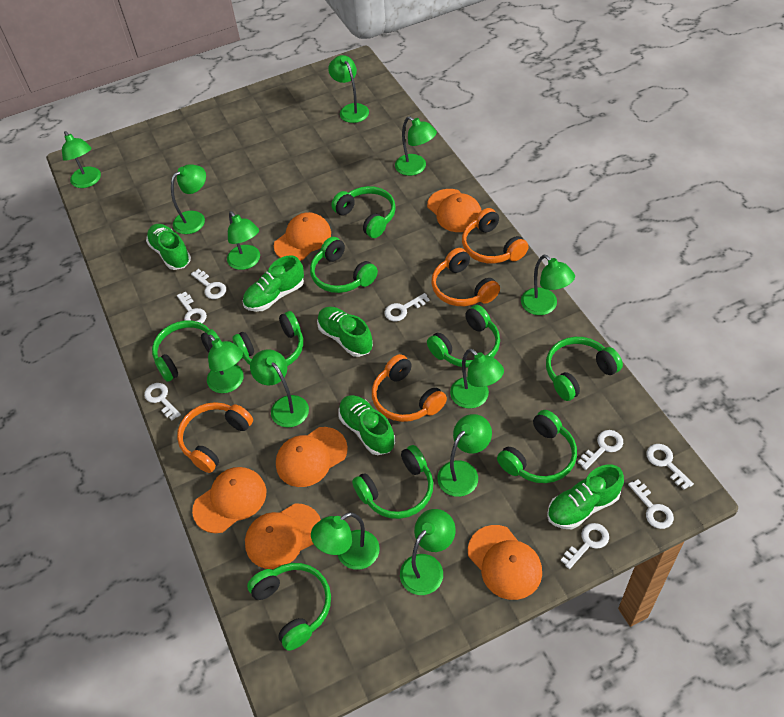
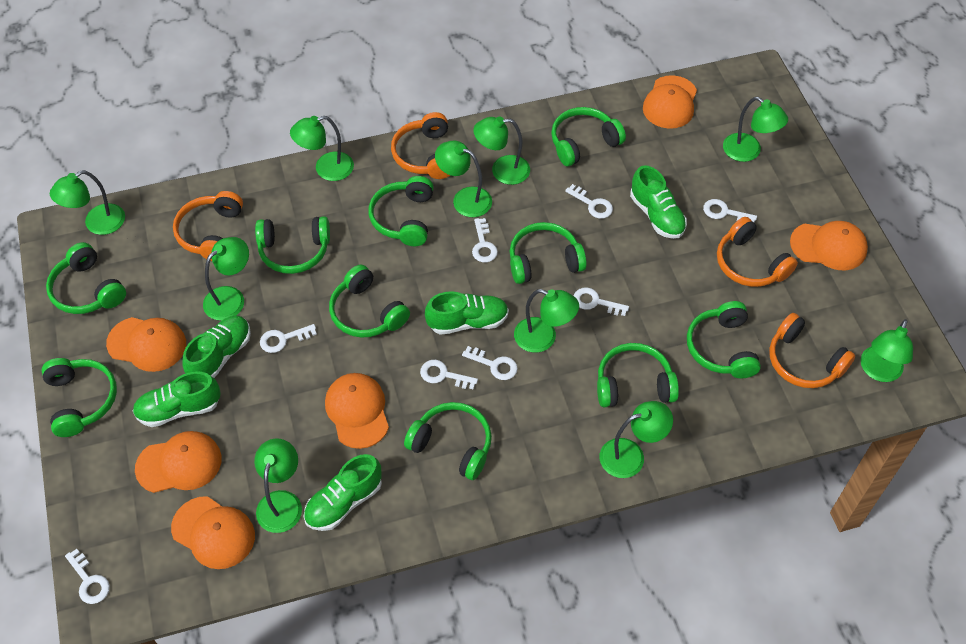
green headphones: [152,321,220,382] [232,311,303,366] [247,563,331,651] [310,237,378,293] [331,186,396,238] [352,445,433,519] [427,305,500,368] [497,410,577,483] [546,337,623,401] = 9 -> [41,358,117,437] [46,242,126,314] [255,216,330,274] [329,265,410,338] [369,176,434,246] [404,402,492,480] [509,222,587,284] [551,107,626,167] [597,343,679,407] [687,301,761,378] = 10
green lamp: [62,131,101,188] [171,164,206,234] [207,335,244,393] [227,211,260,270] [250,349,309,427] [311,512,380,570] [328,55,369,123] [395,116,437,176] [400,509,456,595] [437,414,492,497] [450,349,504,409] [521,255,575,315] = 12 -> [50,170,125,235] [203,237,249,321] [254,439,302,533] [290,116,354,181] [435,141,492,217] [473,116,530,185] [514,289,579,353] [600,401,673,478] [723,97,788,162] [861,319,913,382] = 10

